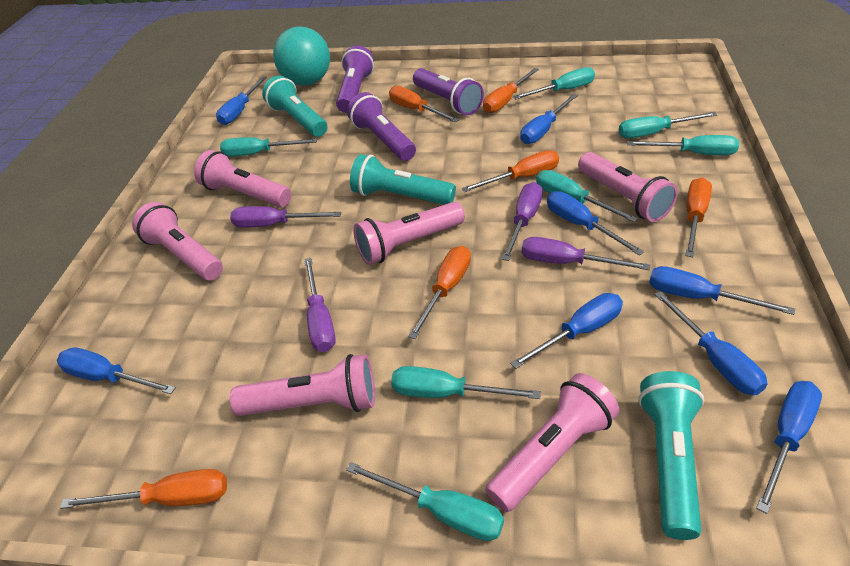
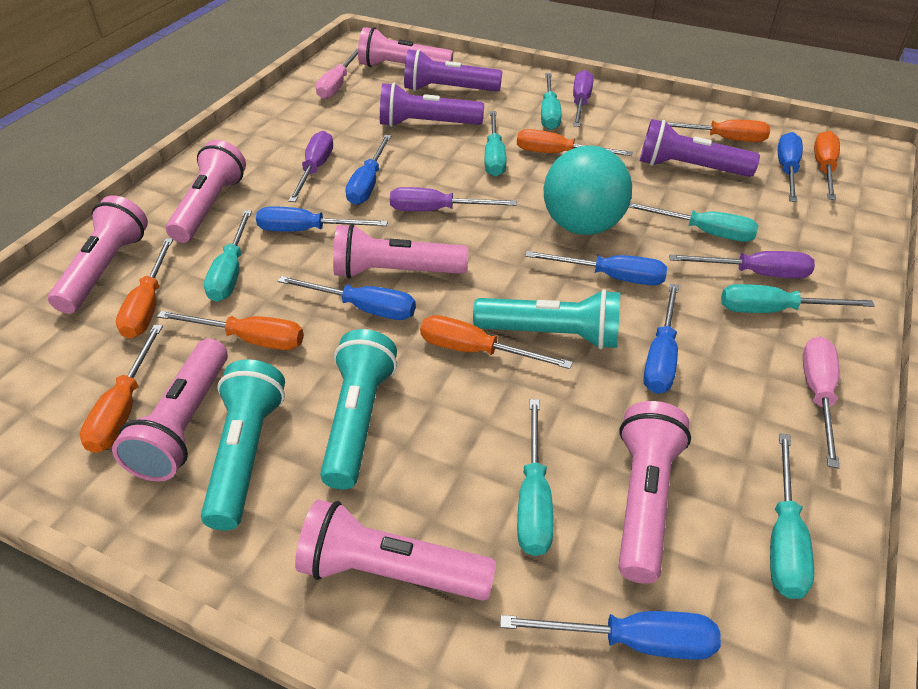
blue screwdriver: [57,348,176,394] [216,76,267,125] [510,293,623,369] [520,94,578,144] [547,191,644,256] [649,266,795,315] [654,291,767,395] [756,381,822,514] = 8 -> [256,206,388,232] [278,276,416,320] [346,135,391,205] [500,611,721,660] [525,251,667,285] [643,284,679,394] [778,132,803,202] = 7
orange screwdriver: [60,469,227,509] [389,86,459,122] [408,246,471,339] [462,150,559,192] [483,68,539,113] [685,177,712,257] = 6 -> [80,325,163,453] [116,238,173,339] [157,311,304,350] [420,315,573,369] [517,129,633,156] [667,120,770,142] [814,131,840,200] = 7
pink flashlight: [132,202,223,280] [194,150,291,207] [230,354,375,416] [353,202,465,265] [485,373,619,512] [578,152,678,222] = 6 -> [48,195,148,314] [112,339,228,481] [166,140,246,243] [295,499,496,601] [333,224,468,279] [358,27,453,67] [618,401,691,584] = 7
pink screwdriver: none = 0 -> [316,49,358,99] [803,337,840,469] = 2

